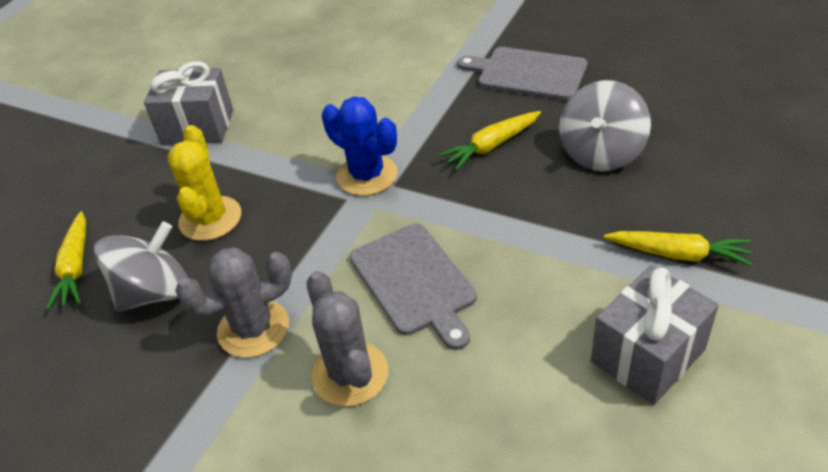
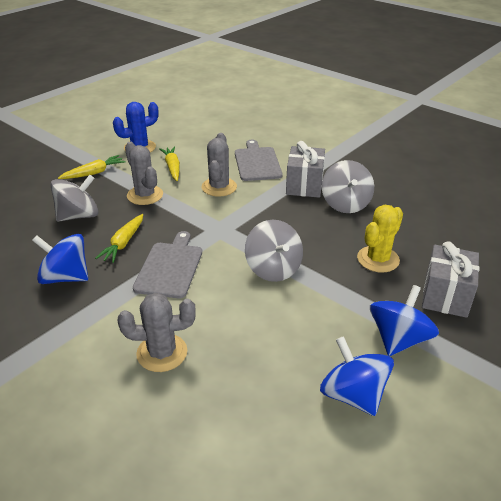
blue spinning top: none = 0 -> [32,234,88,284] [320,336,394,416] [370,285,439,356] = 3
grey cactus: [175,247,292,358] [307,271,388,407] = 2 -> [117,293,196,372] [125,142,163,205] [202,133,237,197] = 3
grey spinning top: [94,222,188,312] [559,80,651,171] = 2 -> [50,175,98,222] [245,220,303,282] [322,160,374,213] = 3

